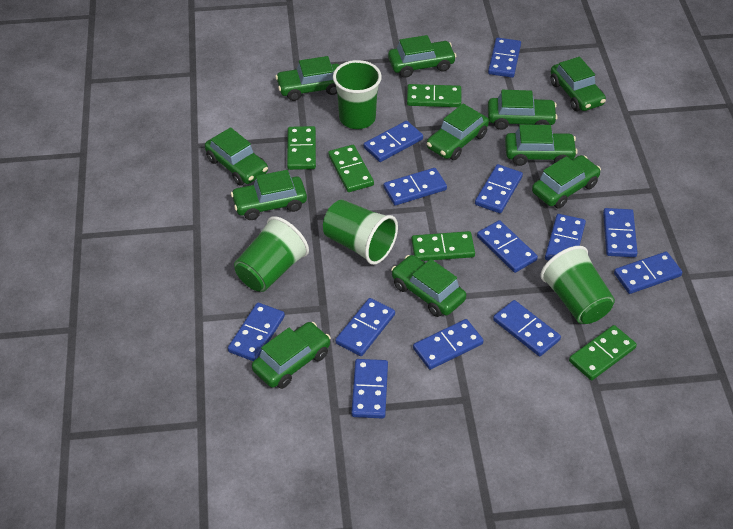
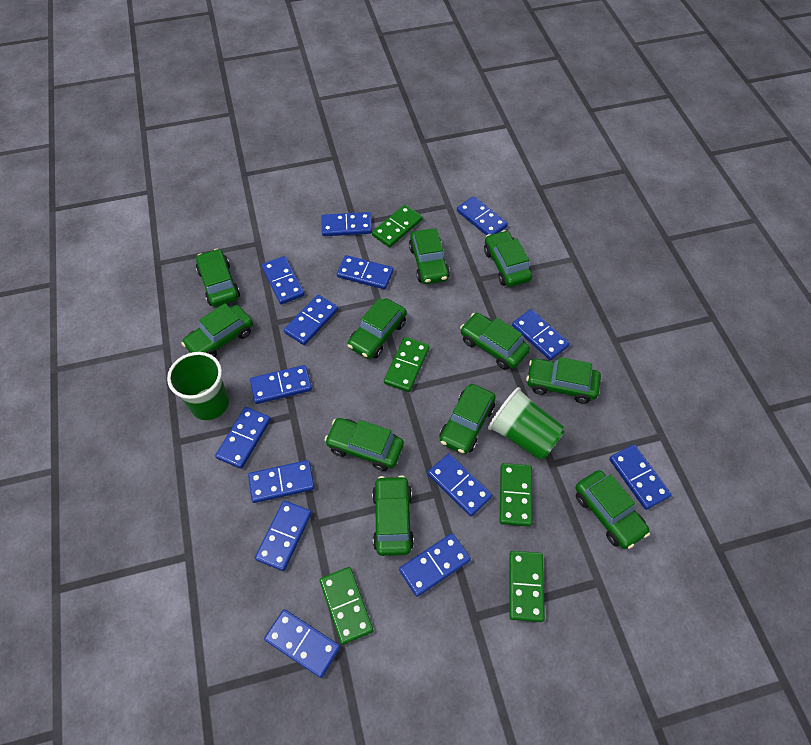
blue domino: [228,303,285,361] [335,298,395,356] [351,359,388,419] [364,121,423,162] [384,168,447,205] [413,319,484,370] [475,164,523,213] [477,220,538,273] [488,38,521,78] [493,300,561,356] [545,214,586,261] [603,208,638,257] [614,252,682,294] = 13 -> [215,407,271,469] [248,460,314,503] [250,365,312,404] [255,500,312,571] [262,256,305,304] [264,609,340,678] [284,295,338,345] [321,212,372,236] [337,255,394,289] [399,533,471,597] [428,453,492,516] [457,196,508,236] [512,309,570,360] [609,445,672,510] = 14
green cup: [234,216,309,292] [323,200,398,265] [333,60,382,129] [540,246,615,324] = 4 -> [167,352,229,420] [488,387,565,460] = 2

